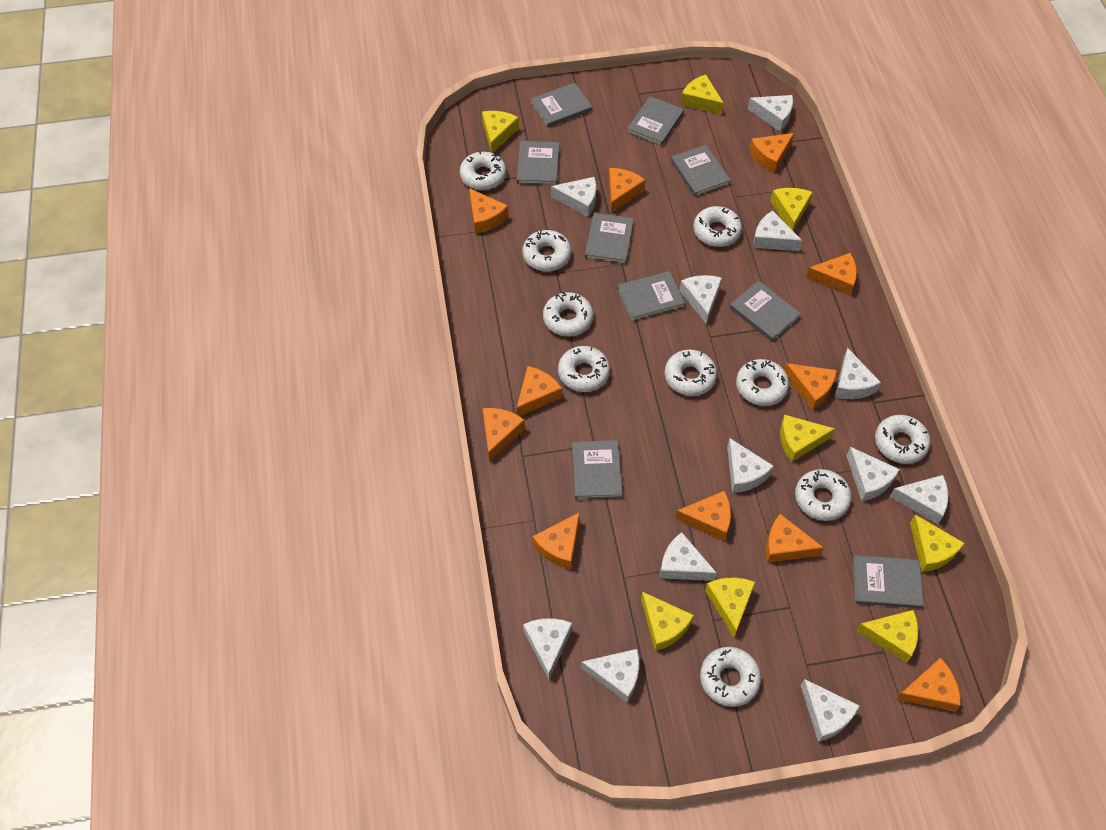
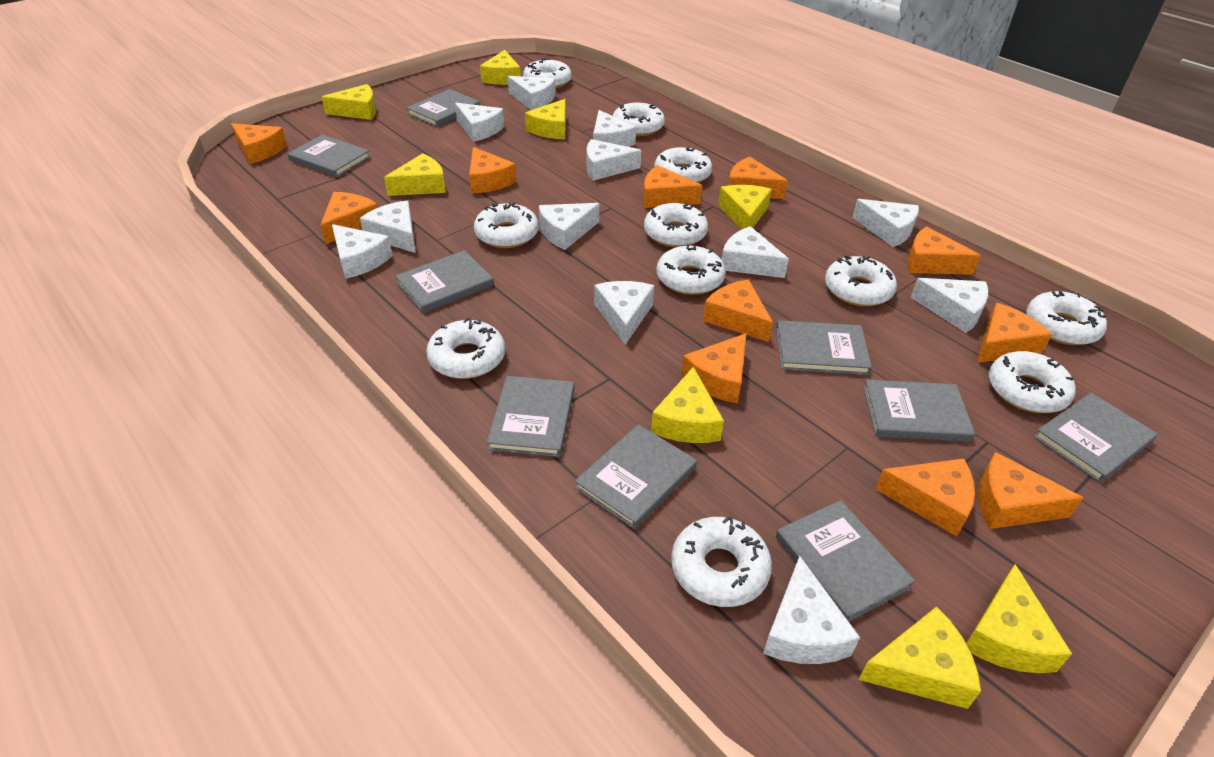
white donut: [460,151,506,190] [522,230,571,271] [543,292,594,336] [558,346,610,392] [665,350,717,396] [693,206,742,247] [700,647,761,707] [736,359,789,406] [795,469,852,521] [875,415,930,464] = 10 -> [426,318,505,379] [474,202,539,248] [523,58,572,89] [613,103,665,136] [644,203,708,247] [654,147,712,183] [656,245,726,295] [671,517,772,607] [825,255,897,307] [988,351,1076,413] [1026,291,1107,345] = 11

